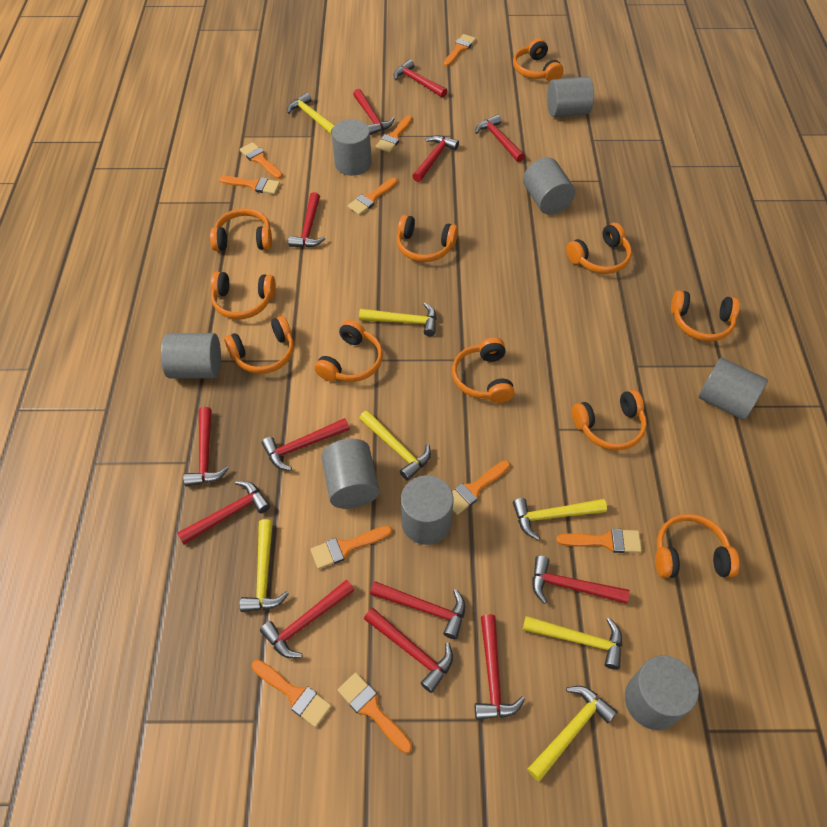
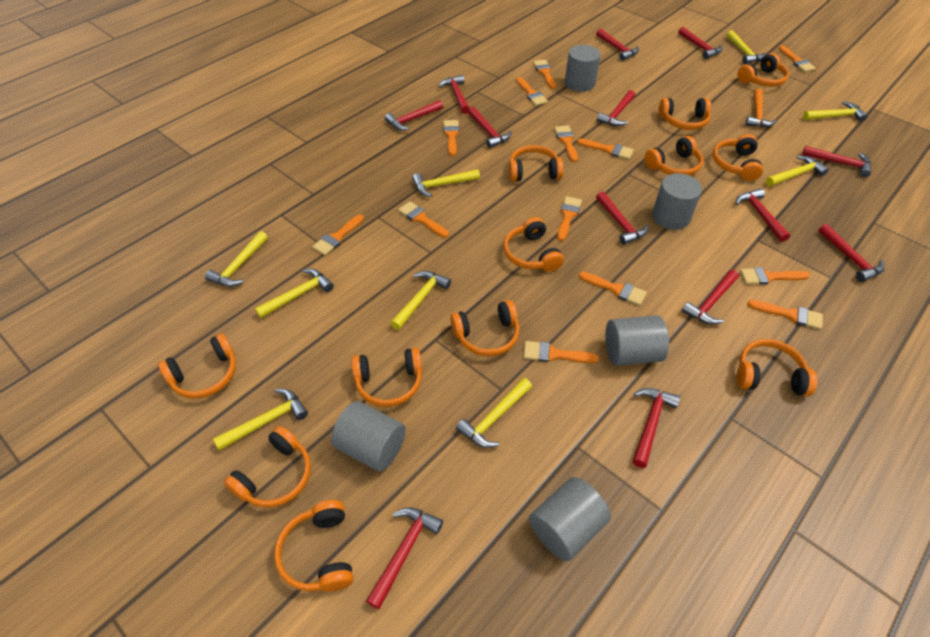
grey cylinder: [161,333,221,378] [321,439,379,509] [332,119,371,176] [401,476,453,545] [523,157,575,215] [547,76,594,117] [625,655,699,730] [698,357,768,420] = 8 -> [331,401,406,472] [529,477,611,561] [565,45,601,92] [605,315,669,366] [652,173,702,230] = 5
orange brush: [219,176,280,194] [240,142,283,179] [252,660,331,727] [310,526,392,569] [338,672,412,753] [347,178,398,215] [375,115,412,153] [444,34,476,66] [452,460,510,515] [557,529,642,553] = 10 -> [312,214,364,255] [398,201,449,238] [443,120,459,156] [516,77,548,106] [523,341,599,363] [533,60,556,89] [554,125,578,162] [557,196,582,241] [577,139,634,160] [579,272,647,306] [740,267,810,285] [747,300,823,330] [778,45,816,72] = 13
orange hammer: none = 0 -> [745,89,777,127] = 1
orange headphones: [210,208,272,251] [211,271,276,319] [224,316,294,374] [314,320,383,382] [397,215,458,262] [452,337,515,403] [513,38,563,82] [566,223,632,274] [572,390,647,451] [655,514,739,578] [671,290,740,341] = 11 -> [158,333,236,399] [224,426,311,508] [274,500,353,592] [351,348,422,407] [450,300,519,356] [503,217,564,272] [509,145,564,181] [645,136,703,176] [659,98,711,130] [712,134,763,181] [737,53,789,87] [737,339,817,396] = 12
yellow hammer: [240,519,289,612] [287,93,335,135] [359,303,436,336] [359,410,431,481] [513,498,607,540] [523,616,622,670] [527,686,617,782] = 7 -> [205,231,268,287] [213,389,308,451] [255,269,334,318] [391,271,451,330] [412,169,480,197] [456,378,532,448] [726,30,766,64] [766,155,829,186] [803,101,868,122] = 9

